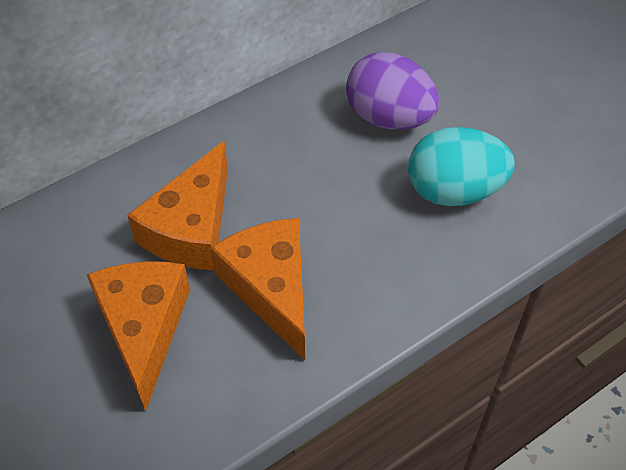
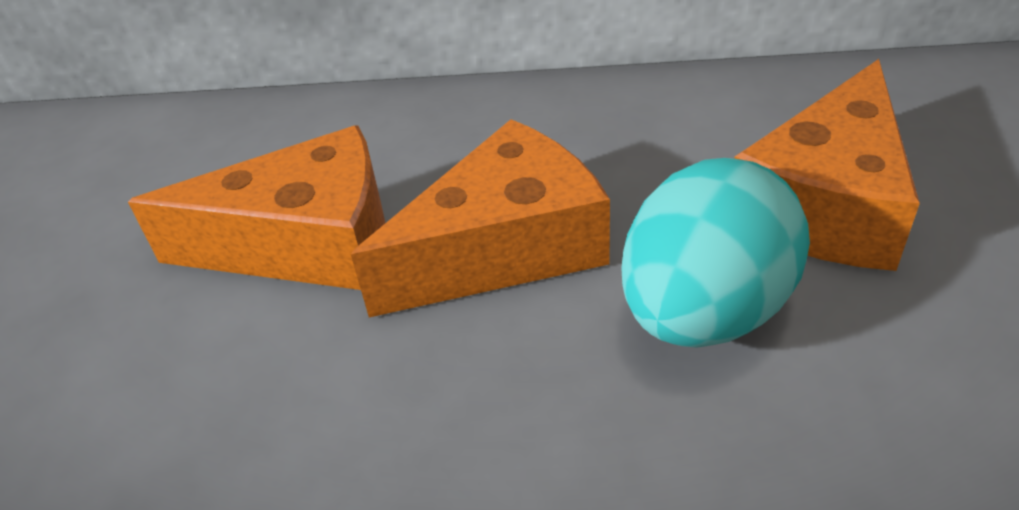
purple egg: [346,52,439,129] = 1 -> none = 0

